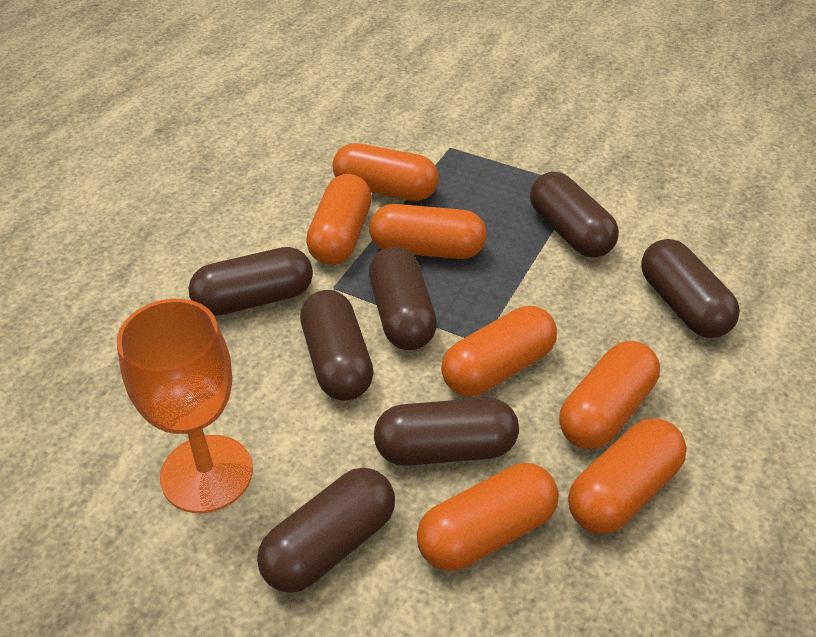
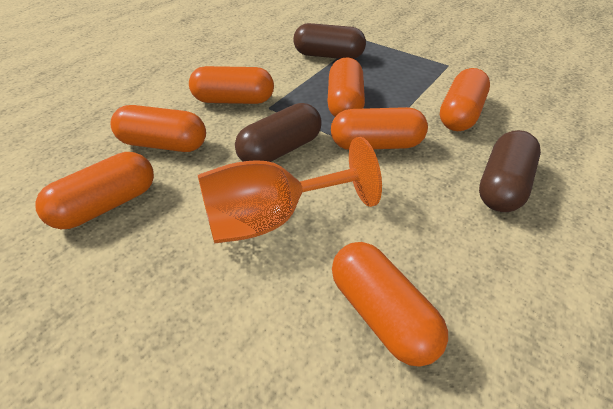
brown capsule: [189,247,313,316] [257,468,395,593] [300,290,374,401] [369,247,437,350] [374,398,519,466] [530,172,619,258] [641,239,740,338] = 7 -> [235,103,322,162] [294,23,366,59] [479,130,541,212] = 3

